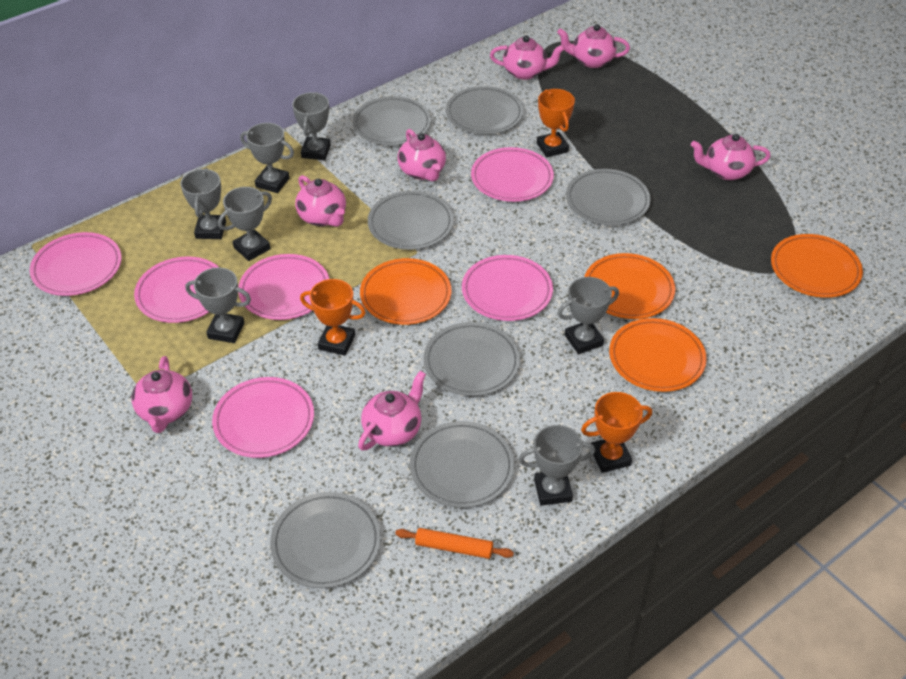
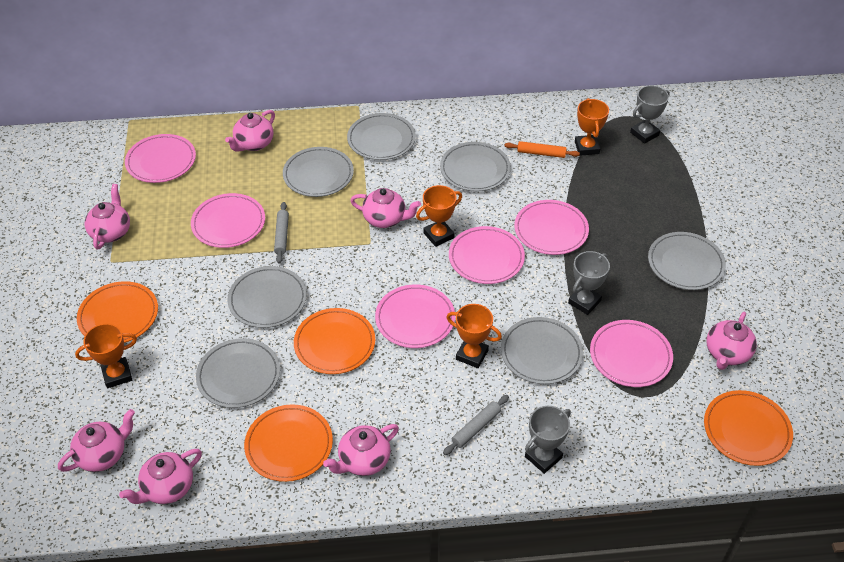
grey rolling pin: none = 0 -> [274,202,289,264] [443,395,509,455] = 2
grey trophy: [180,168,226,239] [185,267,251,343] [218,187,272,261] [240,123,294,193] [292,92,331,160] [519,425,595,506] [558,277,619,354] = 7 -> [525,406,571,474] [568,251,610,315] [630,85,670,144] = 3
orange trophy: [300,279,366,356] [537,89,575,157] [581,392,652,473] = 3 -> [75,323,137,388] [416,185,462,247] [446,304,502,368] [575,98,609,156] = 4

